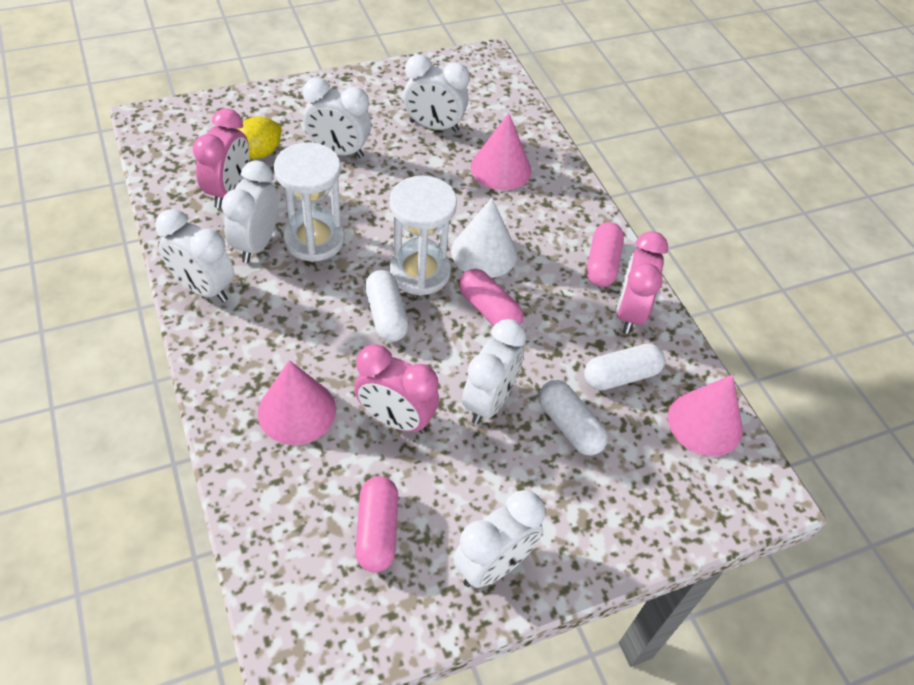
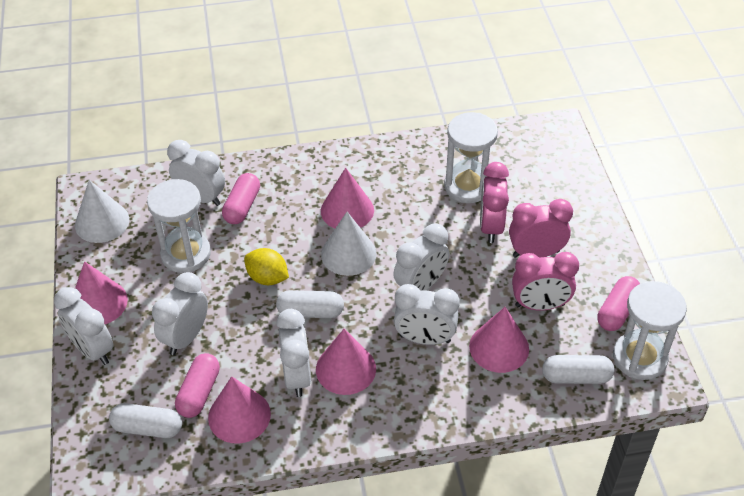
pink cone: [258,360,336,445] [470,113,531,190] [668,375,743,456] = 3 -> [75,261,128,324] [208,376,271,444] [316,329,376,395] [321,168,374,229] [469,307,529,373] = 5
white cone: [451,198,517,278] = 1 -> [75,180,129,243] [321,212,377,276] = 2
white hourglass: [274,142,345,262] [389,176,457,295] = 2 -> [147,179,211,273] [444,112,498,203] [613,281,687,380] = 3

